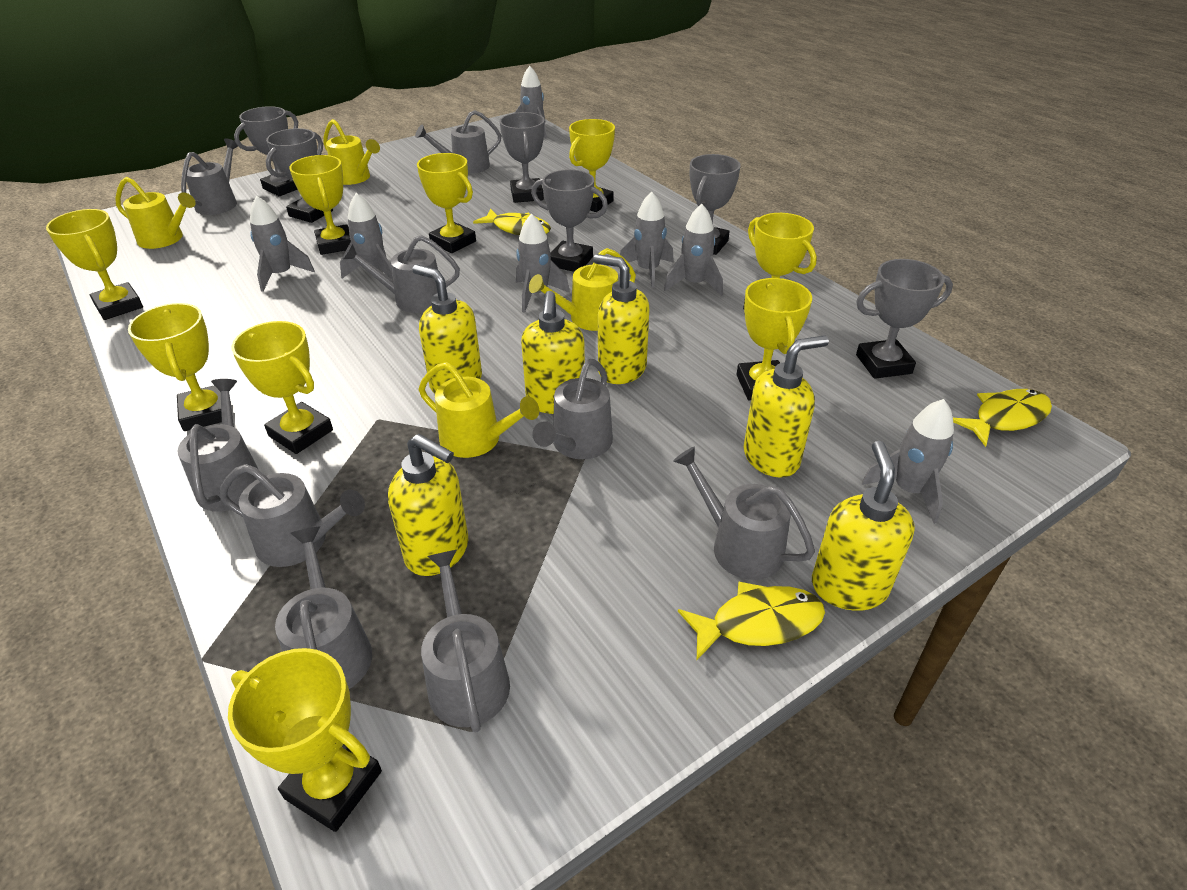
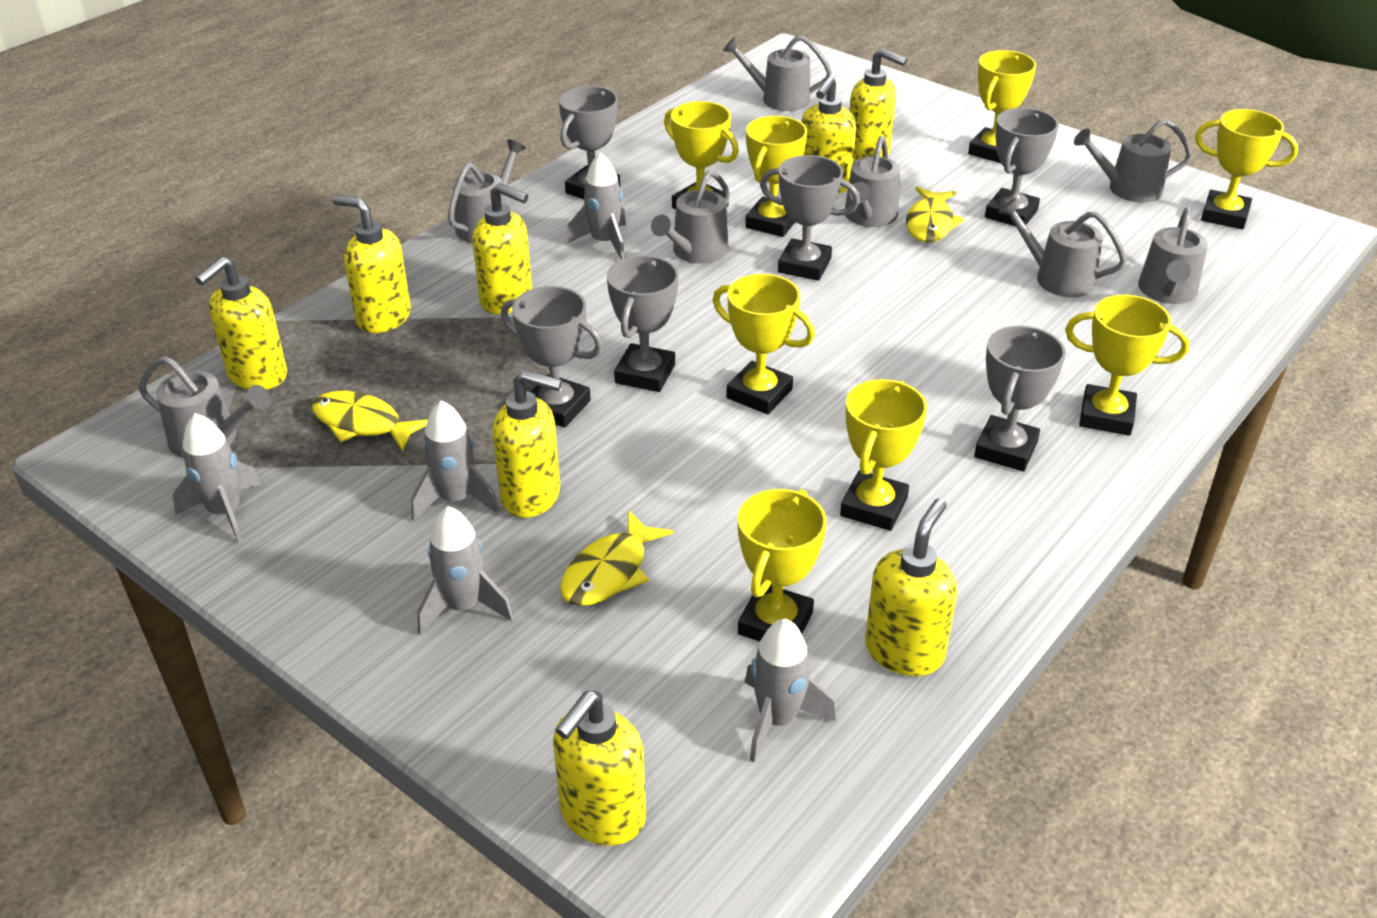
grey rocket: [250,196,315,292] [340,193,393,280] [515,66,547,138] [516,214,570,313] [620,192,674,288] [664,204,723,296] [862,399,954,524] = 7 -> [172,413,261,543] [411,400,500,521] [417,506,514,635] [566,152,626,260] [745,619,836,762] = 5
grey watering can: [177,379,259,512] [181,138,238,215] [219,464,365,567] [275,527,372,689] [343,235,460,313] [415,110,501,174] [421,550,510,733] [532,359,613,459] [673,446,815,580] = 9 -> [139,356,271,458] [448,139,526,243] [651,170,730,264] [723,35,832,111] [845,136,900,227] [998,198,1127,297] [1074,119,1192,203] [1138,207,1208,304] = 8
yellow soap dispenser: [388,434,468,576] [412,265,482,393] [521,291,585,414] [593,254,650,384] [744,335,829,477] [812,441,915,611] = 6 -> [195,257,287,390] [332,195,411,333] [472,183,532,314] [492,370,562,518] [553,691,646,846] [801,76,856,193] [849,48,907,162] [865,498,958,676] = 8
yellow trophy: [46,209,143,320] [128,303,222,431] [228,648,382,832] [231,321,333,454] [289,155,351,255] [417,153,476,253] [569,119,615,212] [736,278,812,400] [743,213,817,309] = 9 -> [664,101,739,209] [713,274,815,414] [738,489,827,641] [745,116,807,237] [840,379,927,531] [968,50,1036,163] [1065,295,1189,436] [1195,109,1298,229] = 8
yellow watering can: [115,177,196,249] [323,119,380,185] [419,362,539,458] [529,248,636,331] = 4 -> none = 0

